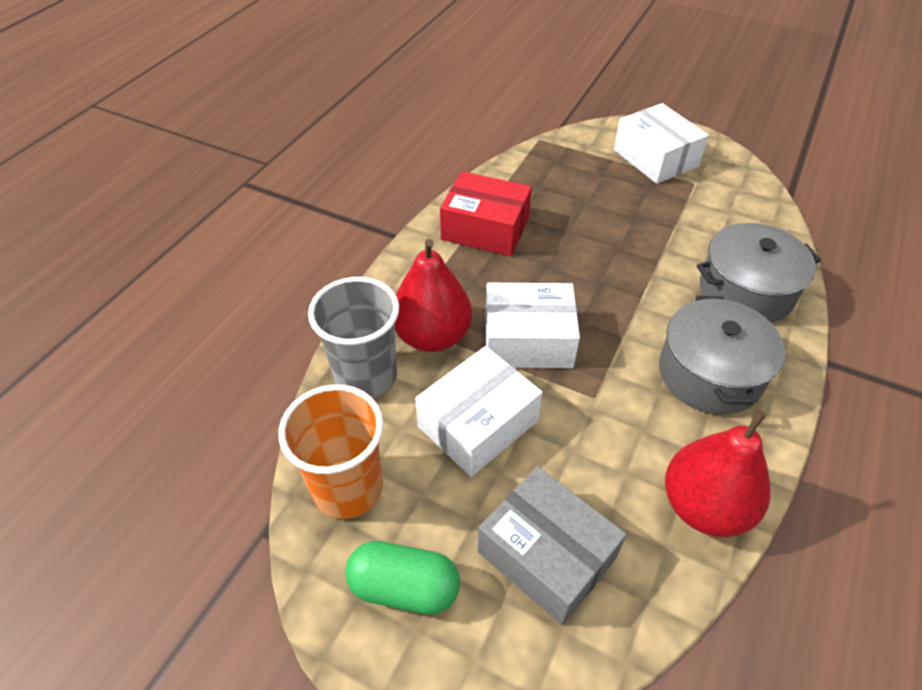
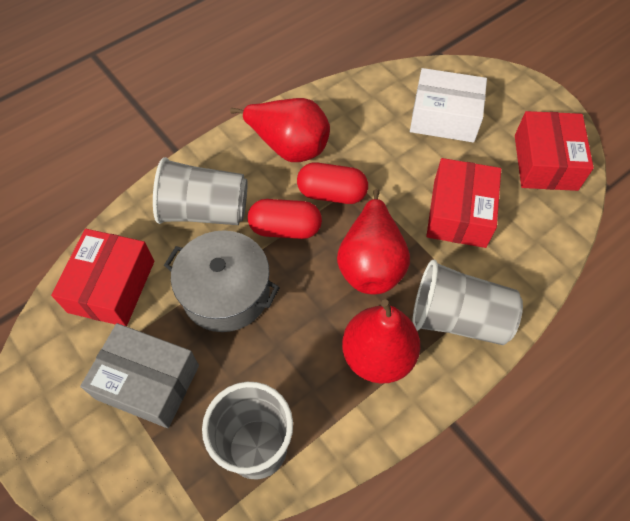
green capsule: [345,541,460,615] = 1 -> none = 0
grey cup: [308,277,399,398] = 1 -> [153,157,248,225] [202,382,293,480] [412,260,523,345] = 3
grey pot: [659,296,785,415] [697,223,821,323] = 2 -> [164,231,280,332] = 1
orange cup: [278,384,384,519] = 1 -> none = 0
red box: [440,171,532,256] = 1 -> [51,229,154,327] [426,158,501,248] [515,111,594,191] = 3
red capsule: none = 0 -> [248,199,322,239] [297,162,368,204] = 2
red pear: [395,239,472,352] [665,410,771,537] = 2 -> [230,98,330,162] [337,189,410,294] [342,299,420,383] = 3
white box: [415,346,543,477] [485,283,580,368] [614,103,709,184] = 3 -> [410,68,487,142] = 1

